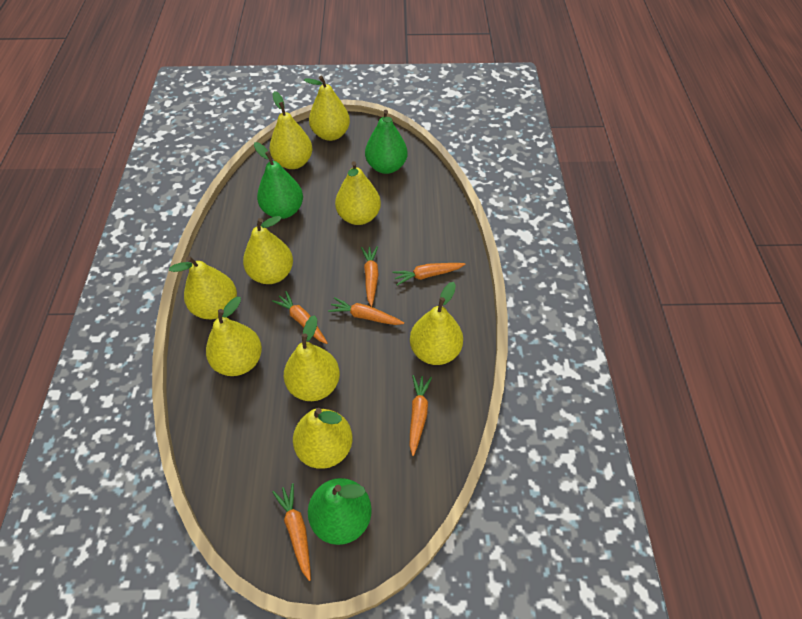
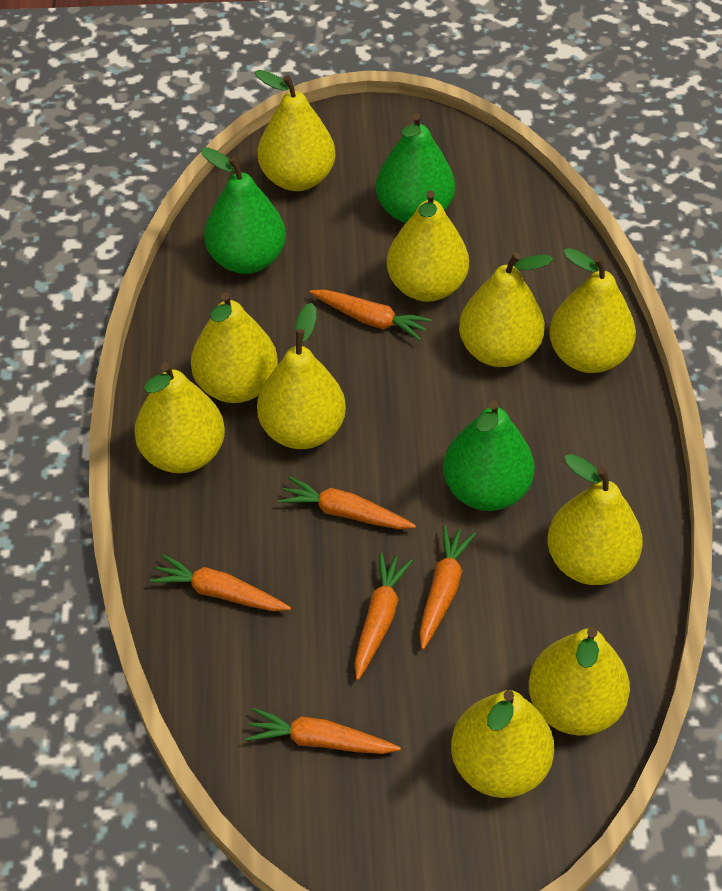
yellow pear: [169,256,237,319] [206,296,262,376] [243,216,293,284] [269,91,312,169] [284,315,340,401] [293,408,353,469] [304,75,350,141] [335,161,381,225] [410,282,463,365] = 9 -> [134,363,225,473] [191,292,278,403] [255,70,336,191] [257,302,346,449] [387,190,469,302] [451,690,554,798] [459,252,553,367] [529,628,630,736] [547,454,643,585] [549,248,636,373] = 10

